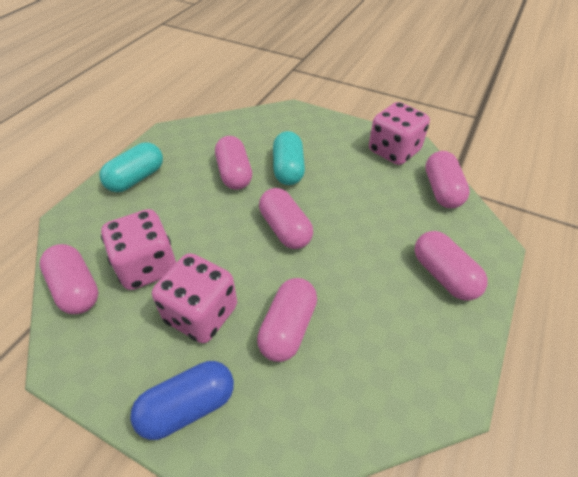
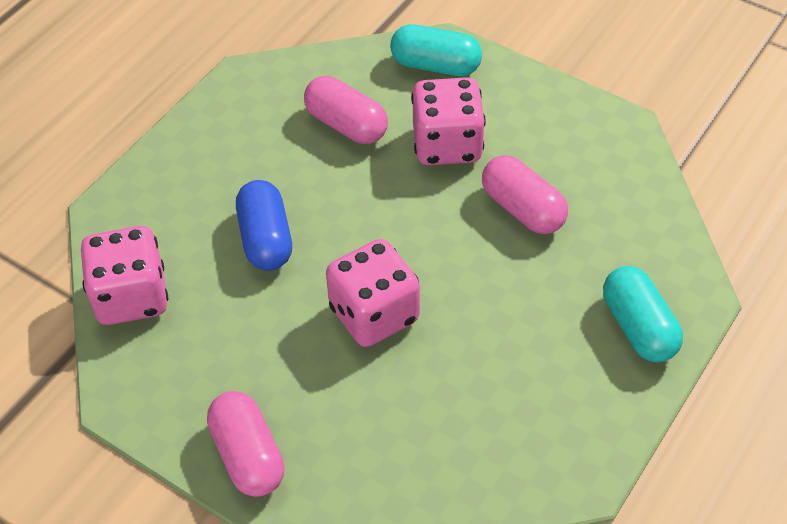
pink capsule: [40,244,98,314] [215,136,252,190] [257,278,317,362] [259,188,313,249] [414,231,487,301] [425,151,470,208] = 6 -> [207,391,285,497] [304,76,388,144] [482,155,568,234] = 3

